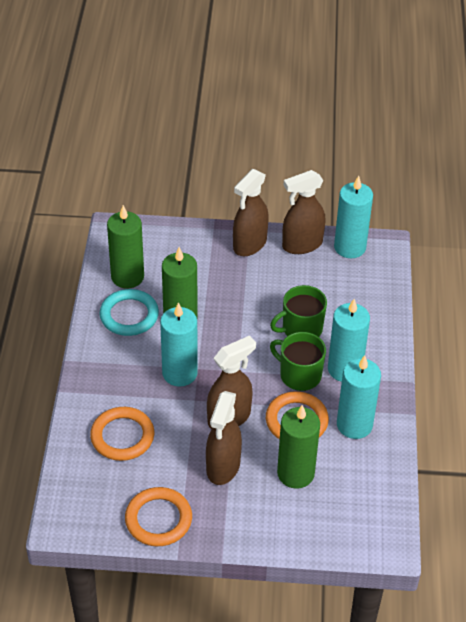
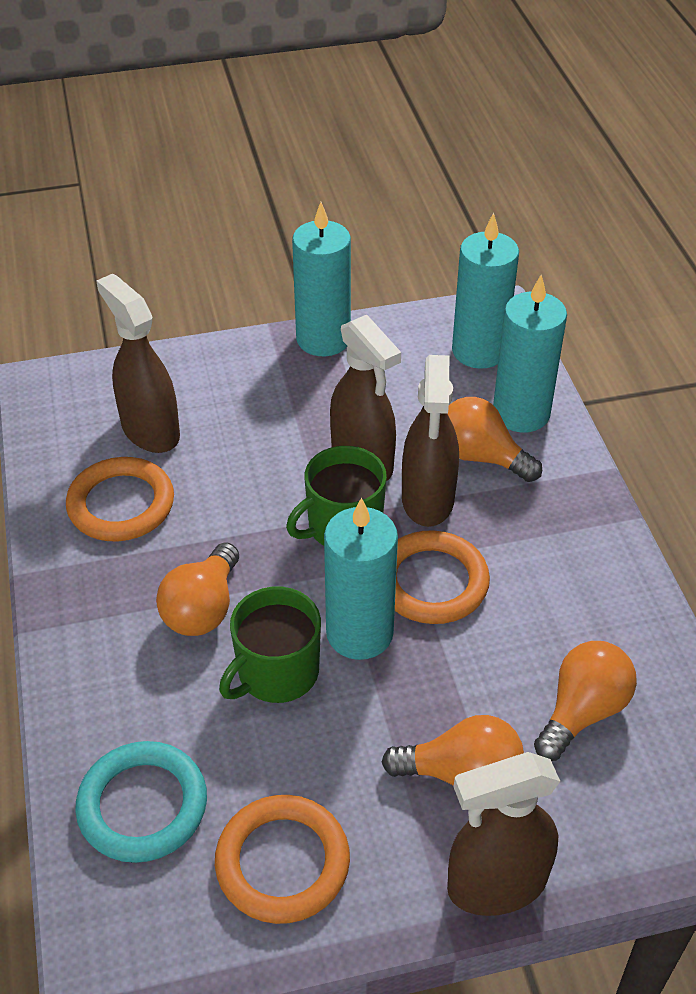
green candle: [107,205,144,288] [162,247,198,318] [277,405,320,489] = 3 -> none = 0
orange light bulb: none = 0 -> [156,542,239,636] [382,715,524,786] [448,397,542,482] [534,641,637,761] = 4

